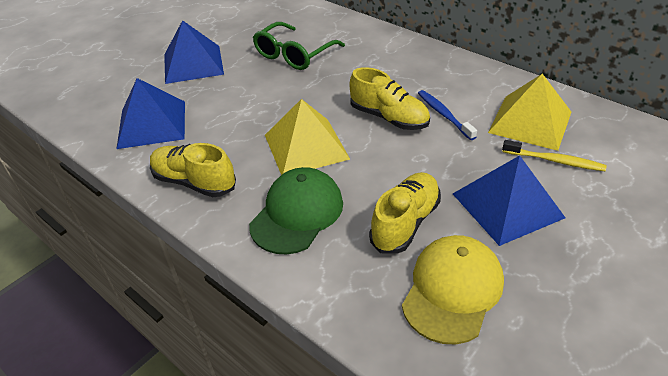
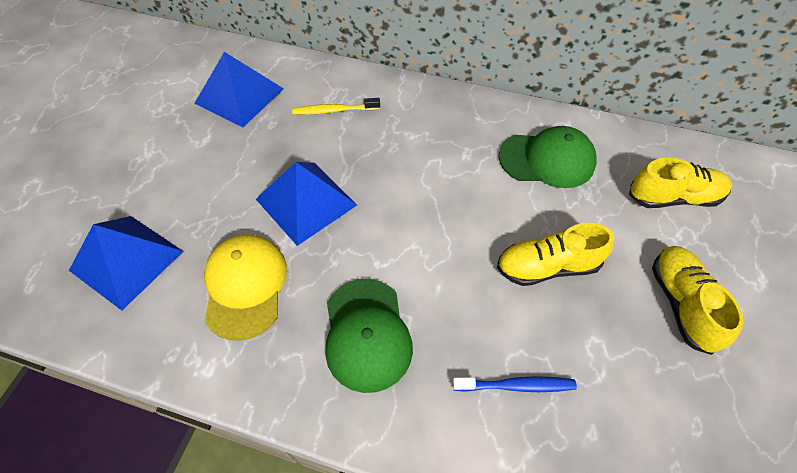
green cap: [249,167,343,254] = 1 -> [325,279,413,393] [499,126,597,188] = 2
green glasses: [253,22,345,70] = 1 -> none = 0
yellow pyramid: [265,99,350,175] [488,74,571,151] = 2 -> none = 0

